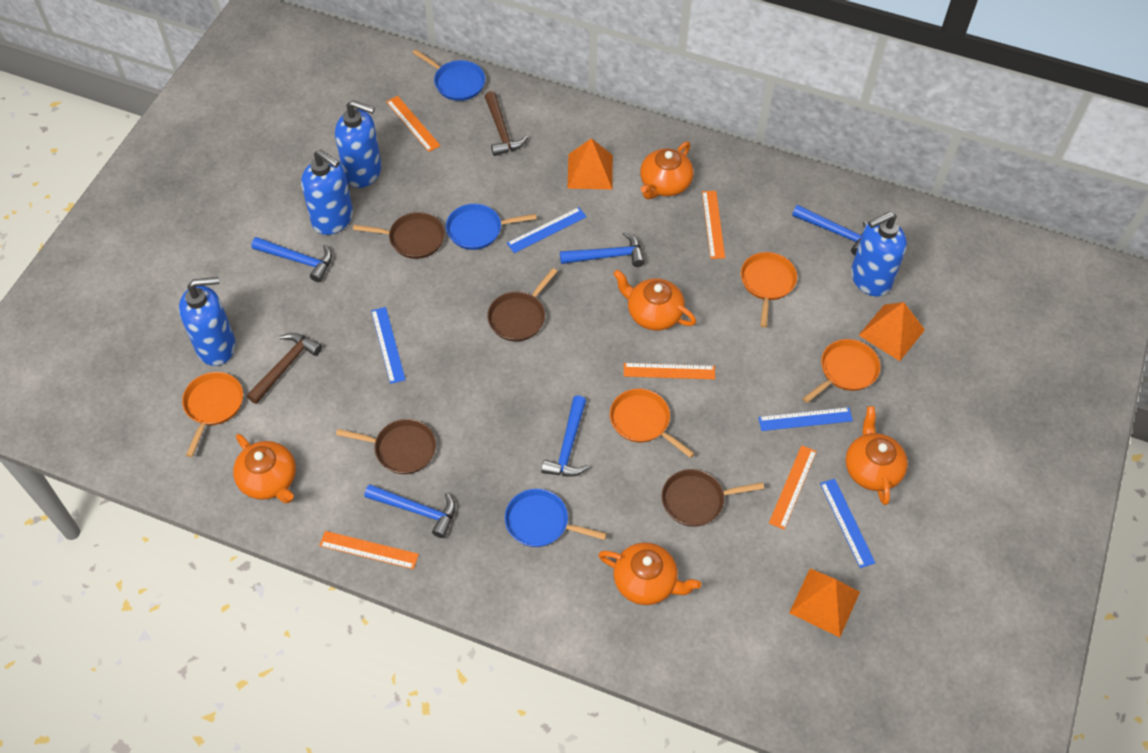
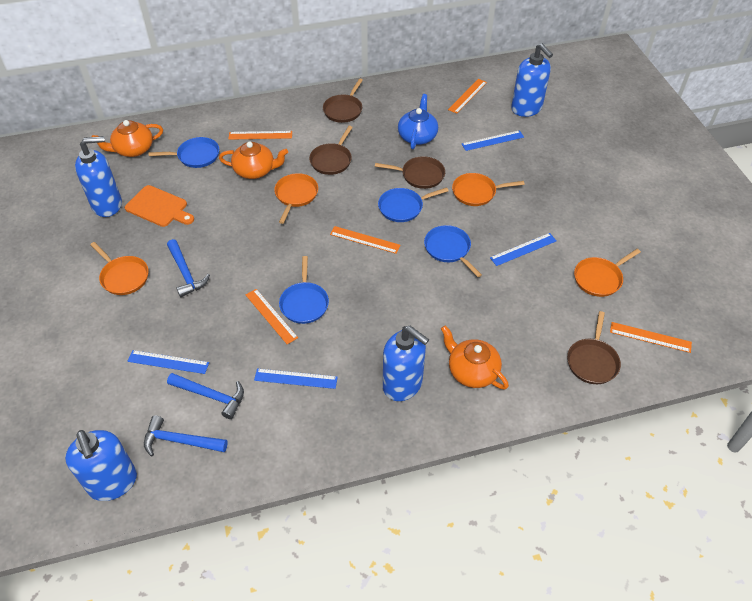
blue hammer: [251,237,332,282] [364,484,455,538] [541,396,589,477] [560,232,645,267] [792,205,867,255] = 5 -> [144,415,228,456] [167,239,210,297] [167,373,244,419] = 3
blue pan: [413,49,485,101] [446,204,537,250] [505,489,607,547] = 3 -> [149,137,219,168] [279,256,329,324] [378,187,448,222] [424,225,482,277] = 4
blue teapot: none = 0 -> [398,94,438,149] = 1
brown hammer: [247,333,322,404] [485,91,528,156] = 2 -> none = 0
orange cutting board: none = 0 -> [125,185,194,227] = 1
orange pyramid: [567,138,613,190] [789,568,860,637] [859,302,925,361] = 3 -> none = 0
orange teapot: [233,434,296,503] [598,542,701,605] [613,270,696,330] [640,141,693,199] [846,406,908,505] = 5 -> [91,120,163,157] [219,142,288,179] [441,325,509,390] = 3

